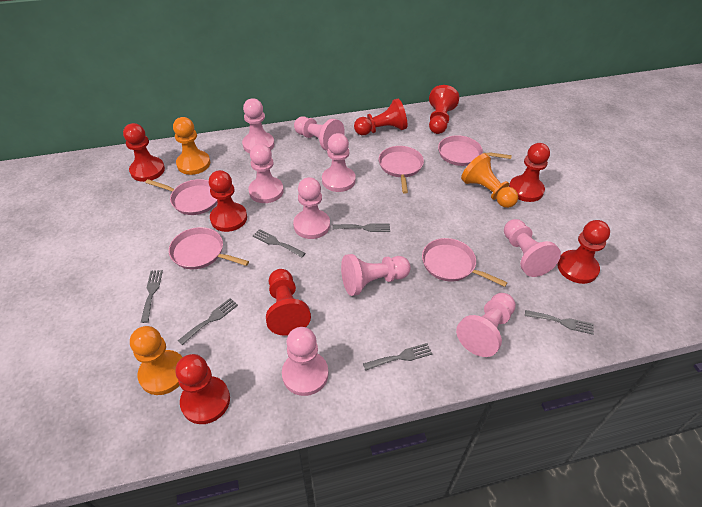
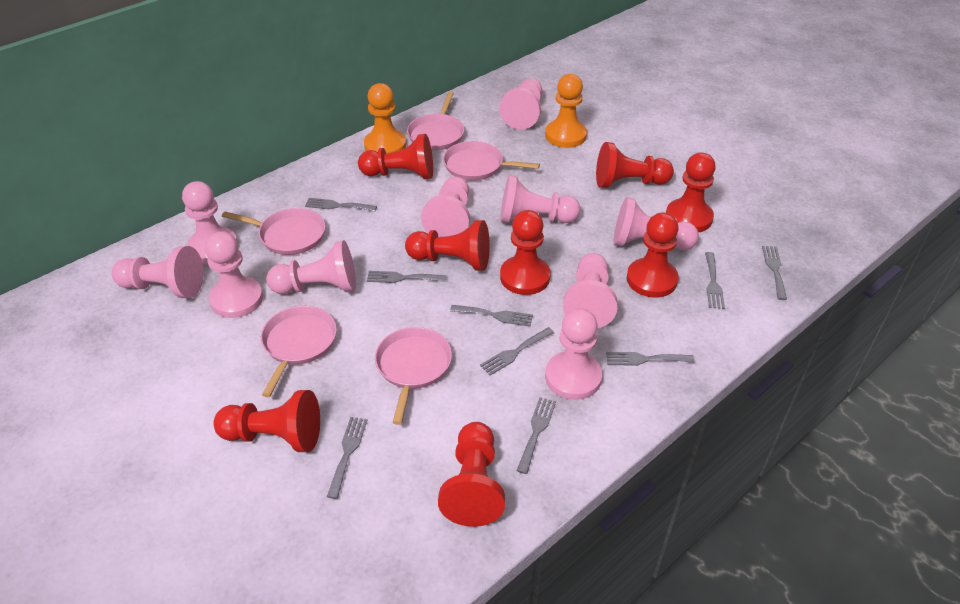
grey fork: [141,270,163,323] [178,298,238,345] [253,229,306,257] [333,223,390,232] [363,343,432,371] [525,310,594,335] = 6 -> [305,198,377,211] [327,417,367,499] [367,271,446,283] [450,305,533,327] [480,327,554,375] [517,397,556,474] [606,352,695,366] [705,252,725,309] [762,246,787,300] = 9
orange pawn: [130,326,183,395] [173,117,210,175] [461,153,518,208] = 3 -> [364,83,406,154] [545,74,587,148] = 2
pink pawn: [242,98,275,153] [248,144,284,203] [282,327,328,396] [293,177,330,239] [294,116,345,151] [322,133,356,192] [341,254,411,296] [456,293,516,357] [504,219,561,277] = 9 -> [112,246,204,298] [182,181,238,264] [205,232,263,318] [266,240,356,294] [421,177,470,237] [499,78,542,130] [500,175,580,223] [545,308,602,400] [563,253,618,328] [614,197,699,250] = 10

